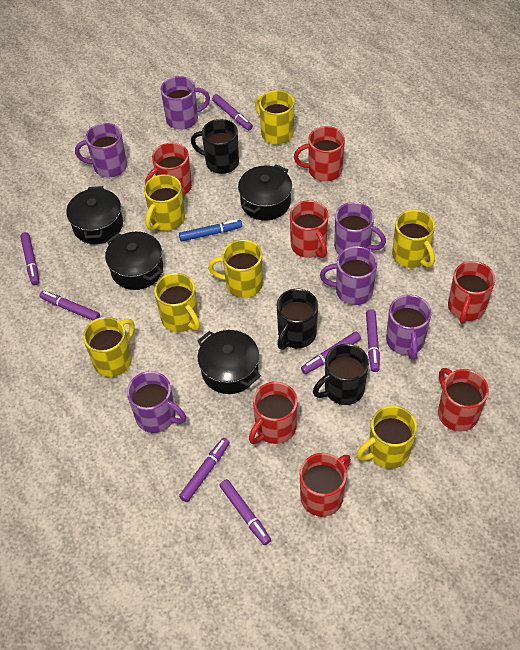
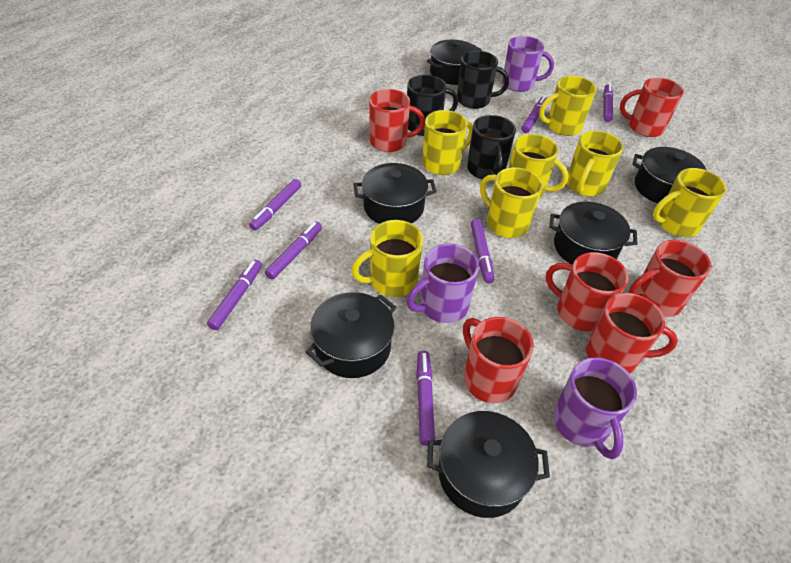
black pot: [66,186,123,244] [105,232,163,290] [197,330,261,394] [238,164,292,221] = 4 -> [306,292,396,378] [353,163,437,224] [427,40,482,85] [427,411,550,518] [549,202,637,264] [632,147,706,203] = 6
blue marker: [179,219,242,242] = 1 -> none = 0
purple mug: [75,123,127,177] [127,371,186,433] [161,76,210,130] [320,246,377,305] [334,202,386,254] [386,295,432,360] = 6 -> [407,244,479,323] [502,36,554,92] [553,357,637,459] = 3
red mug: [145,143,192,196] [249,382,298,444] [290,200,329,258] [294,126,345,181] [300,453,351,517] [438,368,489,432] [448,261,495,324] = 7 -> [369,89,425,152] [463,317,534,403] [546,252,629,331] [586,293,678,374] [620,78,684,137] [629,240,711,317] = 6

